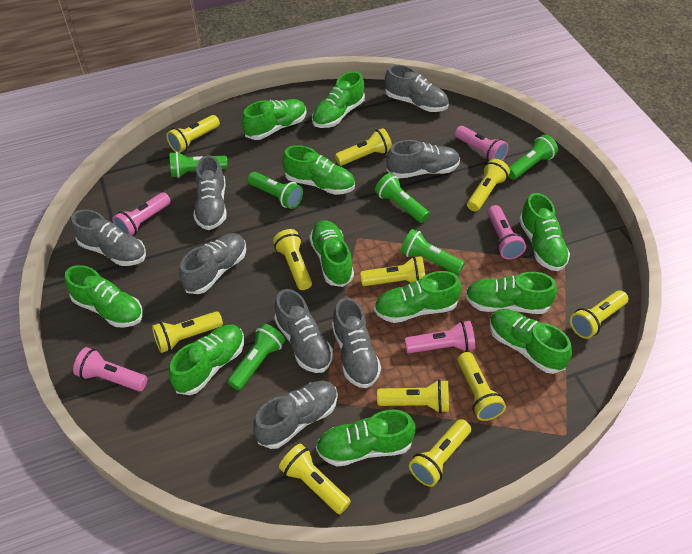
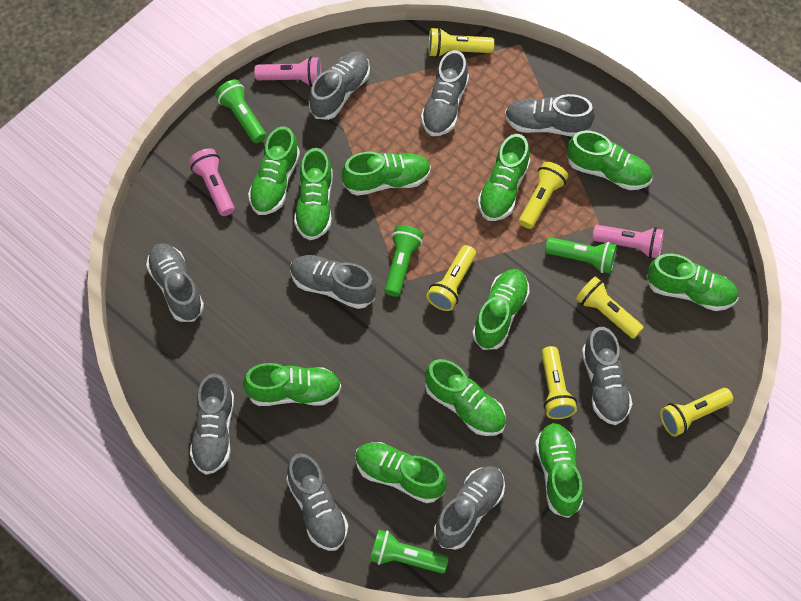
green flashlight: [169,151,228,178] [227,323,285,390] [248,172,303,209] [375,173,430,223] [401,229,465,274] [508,134,558,179] = 6 -> [215,79,266,143] [370,529,449,574] [384,225,423,297] [545,237,617,274] = 4
grey shoe: [71,209,146,266] [179,233,246,294] [194,155,227,230] [253,381,338,449] [274,289,333,373] [332,297,381,388] [385,65,449,112] [387,140,460,179] = 8 -> [146,243,204,322] [190,373,234,475] [286,453,348,551] [290,255,376,309] [309,52,370,120] [421,50,469,136] [434,466,505,550] [505,94,595,137] [582,327,632,425] = 9
pink flashlight: [73,347,147,391] [112,192,171,236] [404,321,475,353] [455,126,509,161] [487,205,526,259] = 5 -> [189,148,235,216] [254,56,322,87] [592,225,664,259] = 3
yellow flashlight: [152,311,223,353] [166,115,220,153] [273,229,312,290] [279,444,351,514] [335,128,392,166] [360,256,425,286] [377,380,449,413] [409,419,471,487] [457,352,506,421] [467,159,510,211] [570,290,628,339] = 11 -> [427,245,476,311] [428,27,494,57] [519,162,568,229] [541,346,577,419] [576,276,644,339] [660,388,733,437] = 6

